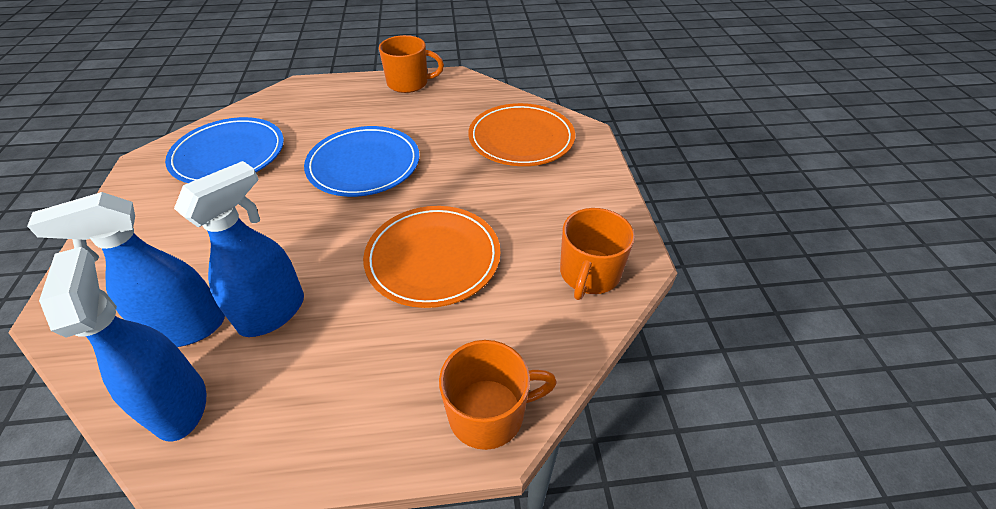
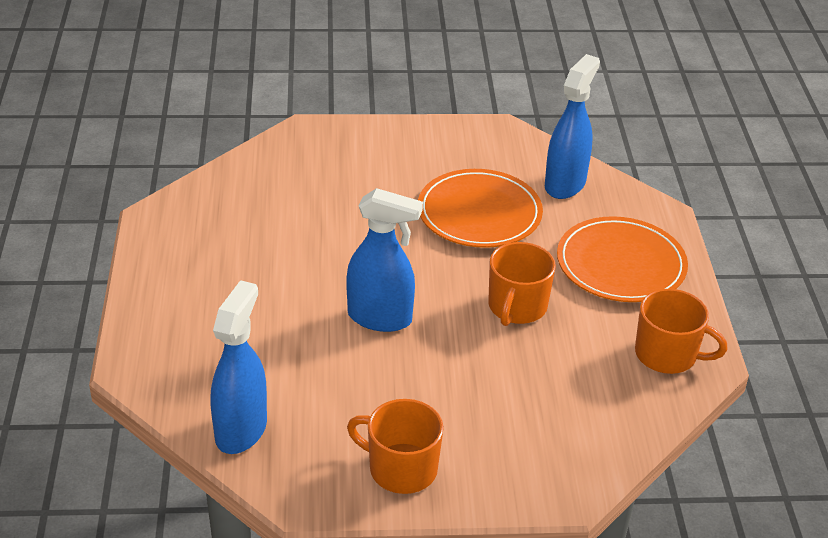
blue plate: [165,117,284,183] [304,126,419,197] = 2 -> none = 0

